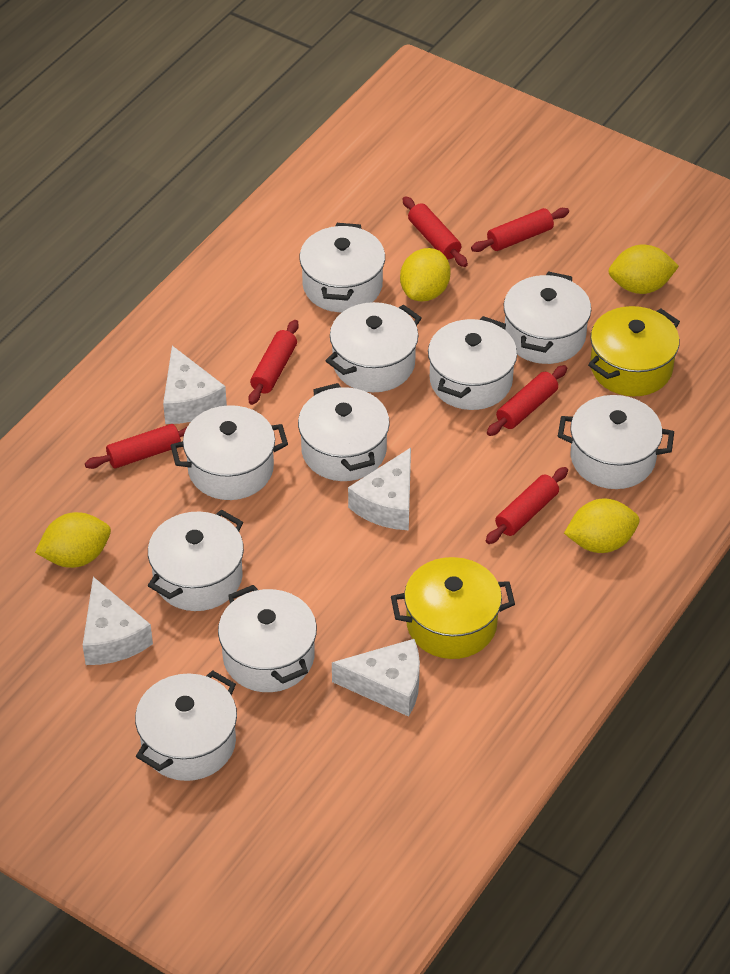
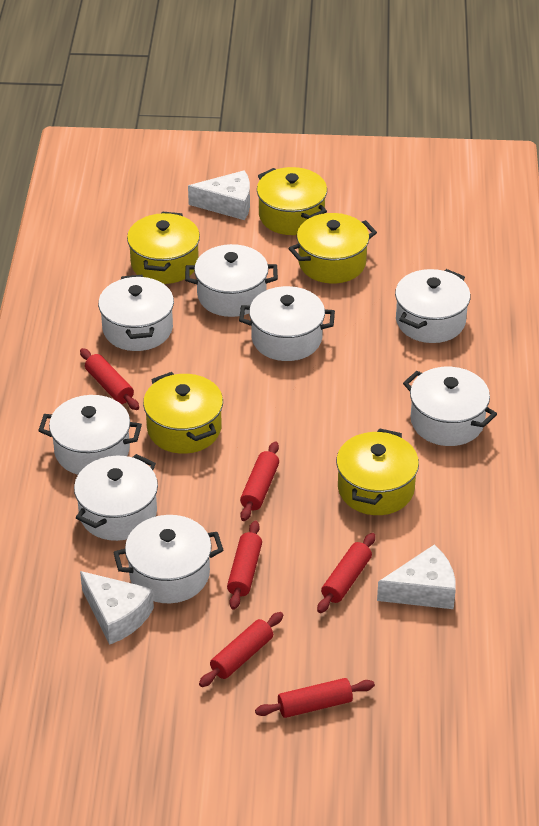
white cheese: [83,577,153,665] [163,346,227,424] [332,639,420,717] [348,448,411,530] = 4 -> [80,571,154,645] [188,170,250,220] [377,544,456,609] = 3
white pot: [135,670,237,781] [148,509,244,611] [170,405,288,500] [218,585,317,692] [298,383,390,481] [299,223,385,312] [326,302,421,392] [428,316,517,410] [504,271,591,364] [558,395,674,489] = 10 -> [38,395,142,475] [74,454,158,541] [98,275,174,351] [113,515,224,603] [185,244,278,317] [239,286,335,361] [395,269,471,343] [403,367,497,446] = 8
yellow lemon: [35,512,111,568] [400,248,451,301] [564,499,639,553] [608,245,679,294] = 4 -> none = 0
yellow pot: [391,557,515,659] [588,306,680,396] = 2 -> [127,211,200,284] [143,372,223,454] [257,167,327,235] [288,213,377,283] [336,428,419,515] = 5

